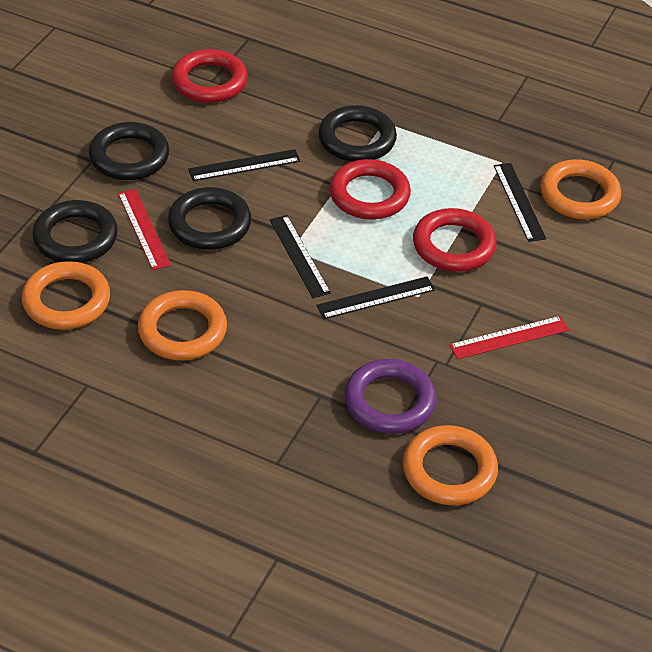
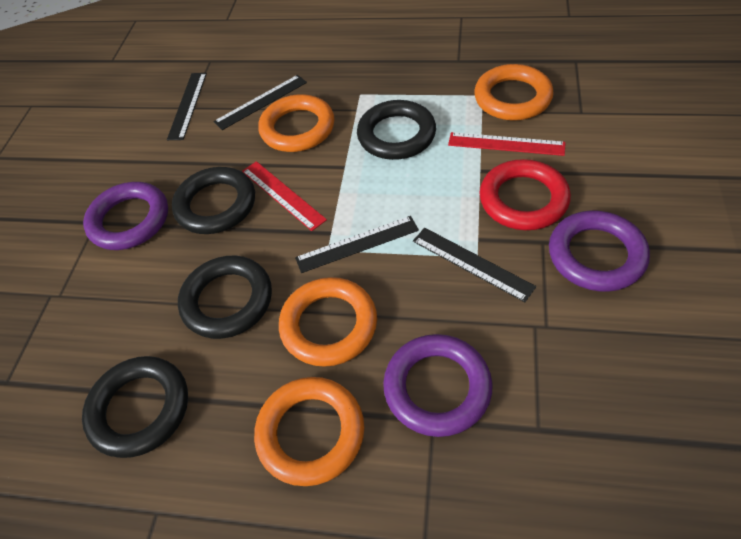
purple ring: [345,359,436,434] = 1 -> [83,182,168,250] [383,334,493,437] [549,211,650,292] = 3
red ring: [171,49,248,103] [329,159,411,220] [413,208,496,272] = 3 -> [480,159,571,230] = 1

